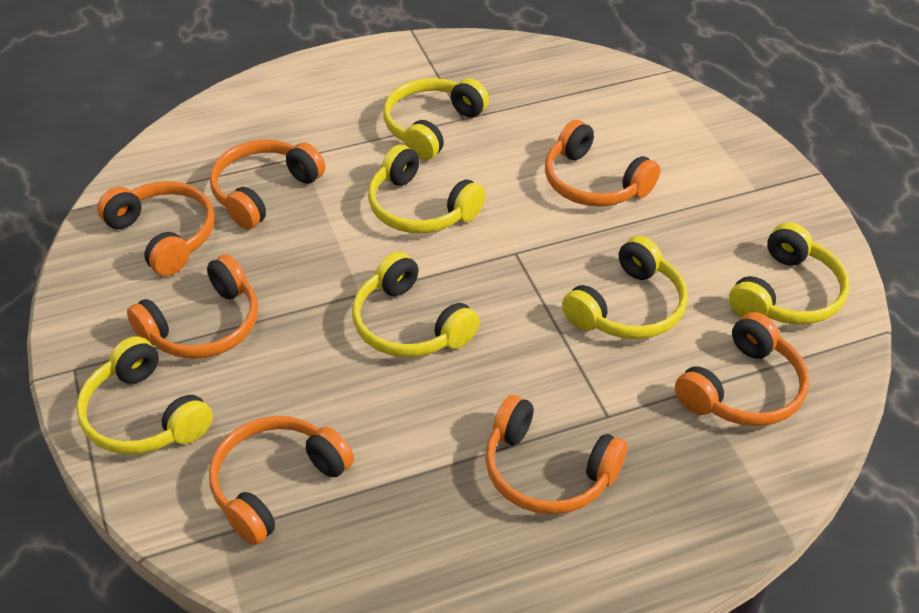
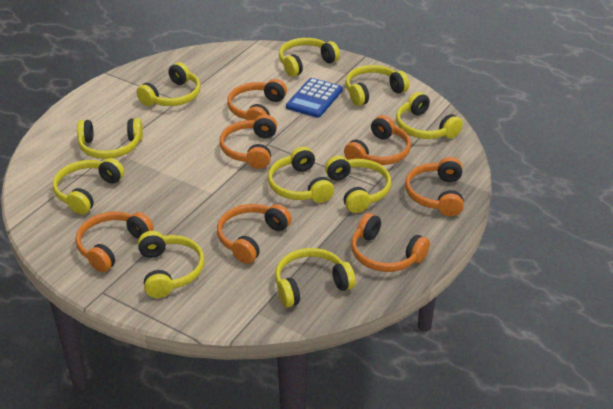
blue calculator: none = 0 -> [286,78,343,118] = 1
yellow headphones: [76,336,213,455] [352,252,480,357] [368,145,486,233] [383,78,489,160] [562,236,688,339] [729,222,849,325] = 6 -> [53,158,124,215] [77,118,143,159] [137,62,201,106] [138,231,204,298] [268,147,334,203] [275,248,356,307] [279,38,340,77] [325,155,391,213] [345,65,409,106] [396,92,463,139] = 10

